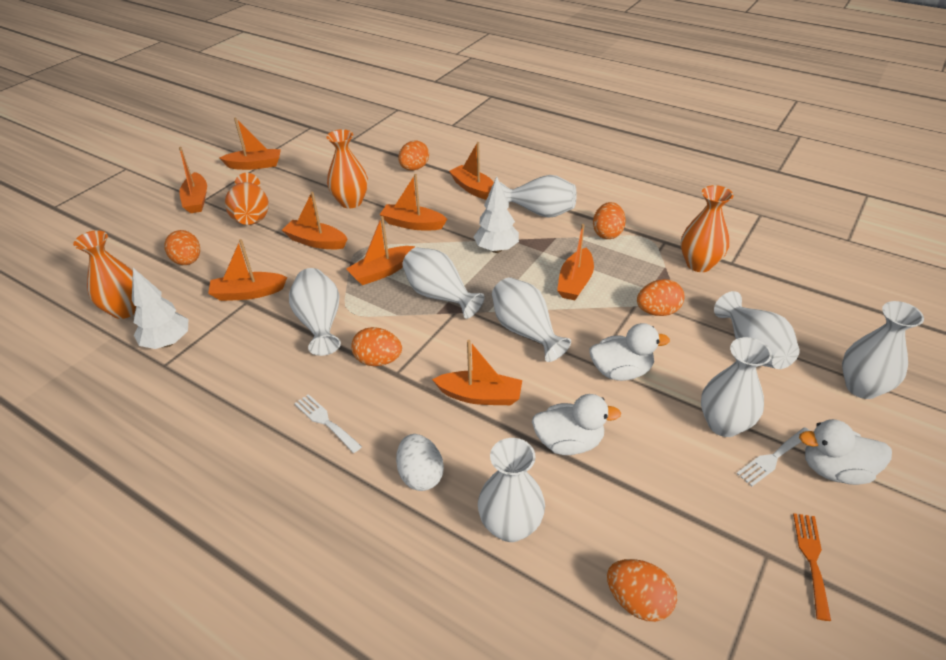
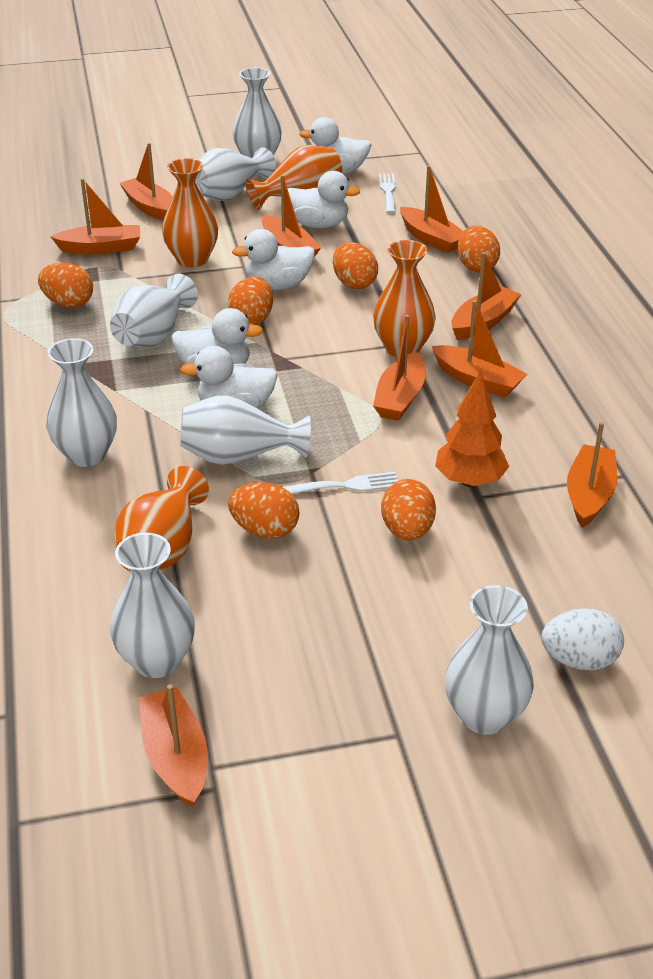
orange fork: [793,513,831,621] = 1 -> none = 0
orange tree: none = 0 -> [435,370,509,487] = 1
white duck: [532,394,621,455] [589,323,670,381] [799,419,892,485] = 3 -> [172,308,263,364] [180,346,278,409] [232,229,315,290] [287,171,360,228] [299,117,371,174] = 5
white tree: [132,268,188,349] [474,177,519,253] = 2 -> none = 0
white vase: [289,268,341,356] [402,247,485,319] [478,438,545,542] [492,277,571,362] [500,175,577,218] [701,337,772,437] [714,291,800,369] [842,301,924,399] = 8 -> [46,338,117,467] [110,274,198,347] [110,532,195,678] [180,395,311,465] [195,147,276,201] [233,68,282,158] [445,585,534,735] = 7

